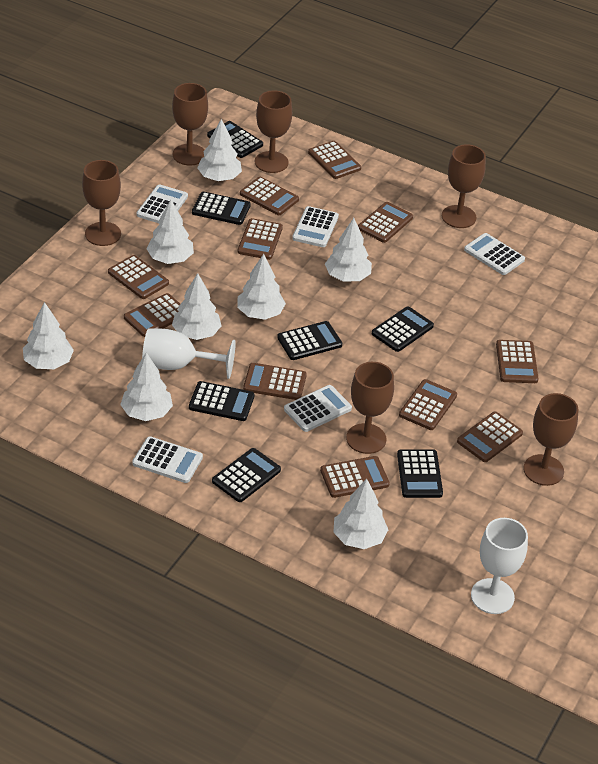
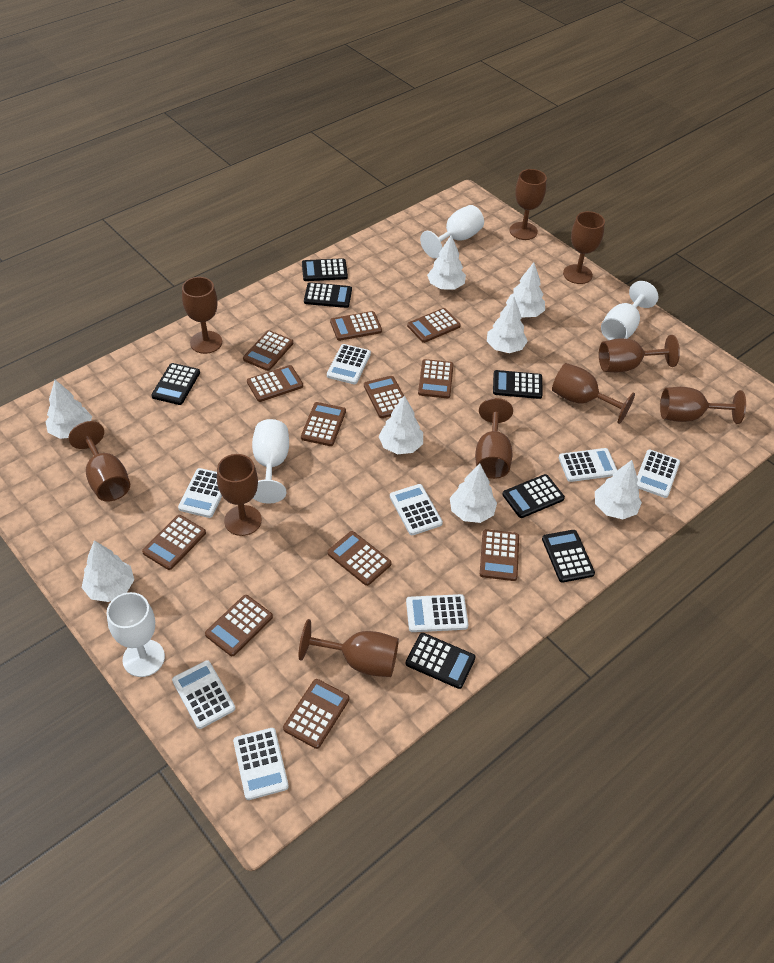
brown calculator: [108,255,169,299] [124,293,180,337] [237,218,283,260] [240,177,299,215] [243,363,307,400] [308,141,361,179] [320,456,390,498] [358,202,413,243] [399,379,457,430] [457,412,523,462] [496,340,539,383] = 11 -> [142,515,206,570] [205,595,273,656] [243,330,293,371] [247,365,303,402] [283,679,349,749] [301,402,346,446] [327,531,392,586] [330,311,382,341] [364,376,404,418] [407,308,461,343] [418,359,454,398] [480,529,519,581] = 12
brown goblet: [82,160,121,246] [172,83,208,166] [255,91,292,173] [346,362,394,454] [442,144,486,228] [523,393,578,486] = 6 -> [69,421,130,502] [182,277,222,354] [217,454,262,536] [298,619,399,677] [475,398,513,479] [510,169,547,240] [552,363,635,424] [563,211,605,284] [599,335,680,372] [660,387,746,424] = 10
white calculator: [132,436,203,483] [137,184,188,223] [284,385,352,432] [292,206,339,247] [464,233,525,275] = 5 -> [172,660,235,729] [178,468,222,518] [233,728,289,800] [327,344,371,384] [390,484,443,535] [406,594,468,632] [559,448,617,482] [637,449,680,498] = 8
white goblet: [142,328,236,379] [471,518,528,614] = 2 -> [107,592,165,677] [252,419,289,503] [420,205,484,258] [601,281,658,340] = 4

